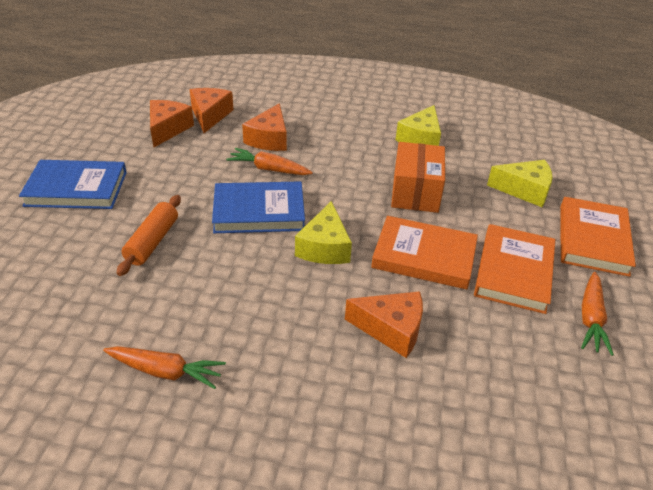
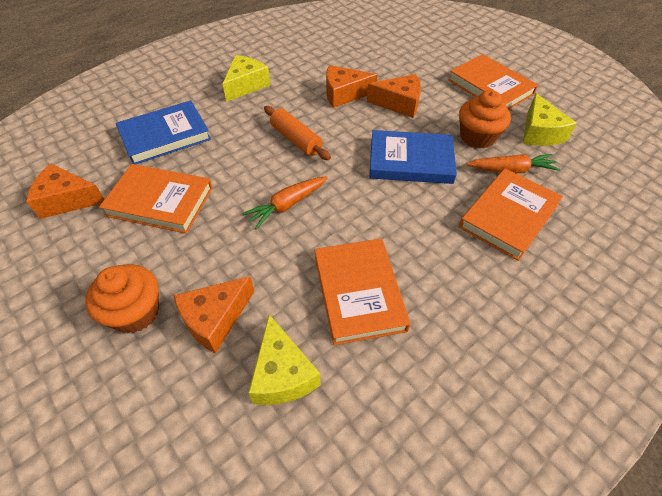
orange book: [371,216,478,289] [474,224,555,314] [560,197,636,277] = 3 -> [99,164,213,234] [314,239,411,345] [448,54,538,110] [459,168,563,261] = 4
orange box: [391,142,445,213] = 1 -> none = 0
orange carrot: [103,346,226,389] [226,148,313,175] [581,272,614,356] = 3 -> [242,176,328,229] [466,154,560,173] = 2
orange cupcake: none = 0 -> [85,264,159,333] [459,90,511,149] = 2

